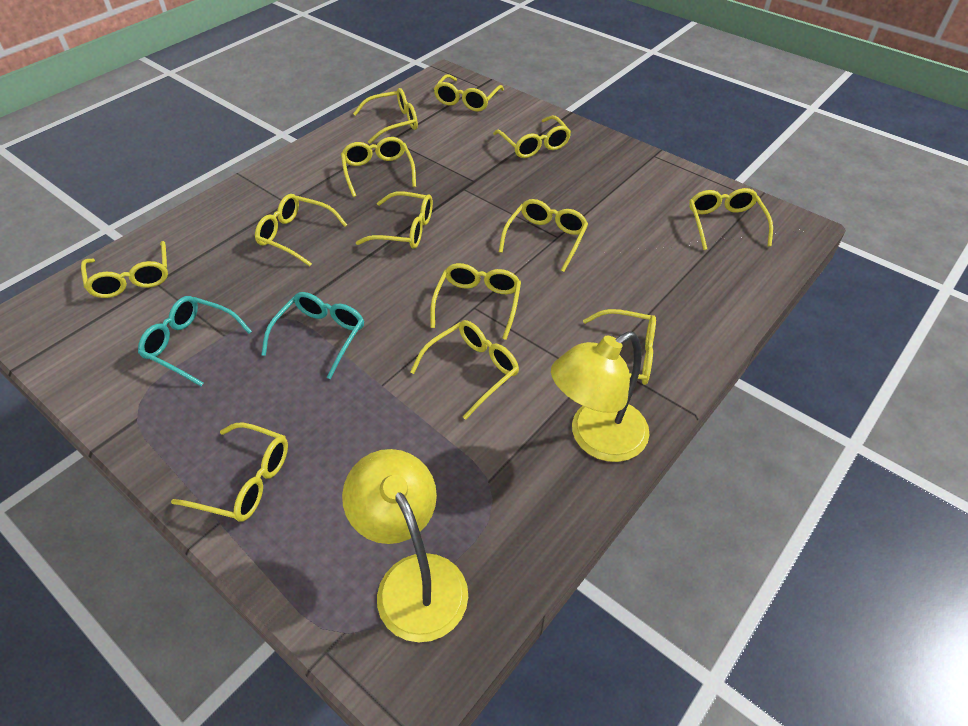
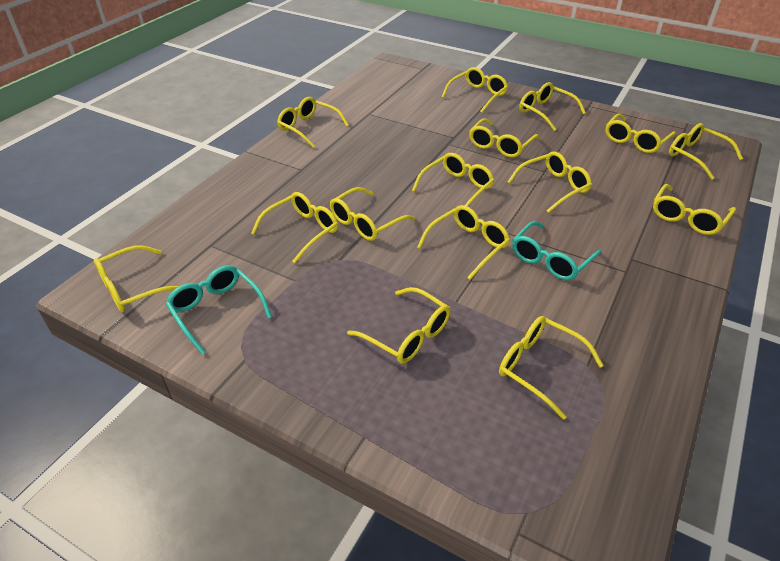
yellow glasses: [81,241,168,298] [171,422,288,522] [255,194,347,266] [341,137,416,197] [353,88,418,144] [356,191,433,249] [410,320,519,420] [430,263,521,340] [434,74,504,112] [493,115,571,158] [499,199,588,272] [583,309,656,385] [689,188,773,250] = 13 -> [94,246,179,312] [251,192,338,263] [277,97,349,148] [330,187,415,241] [347,287,451,364] [412,153,494,207] [417,205,510,280] [442,67,508,113] [469,118,539,158] [499,316,604,420] [508,151,592,213] [520,82,586,131] [606,114,676,153] [653,184,736,235] [669,123,743,180] = 15
yellow lamp: [342,449,468,642] [551,332,650,462] = 2 -> none = 0

